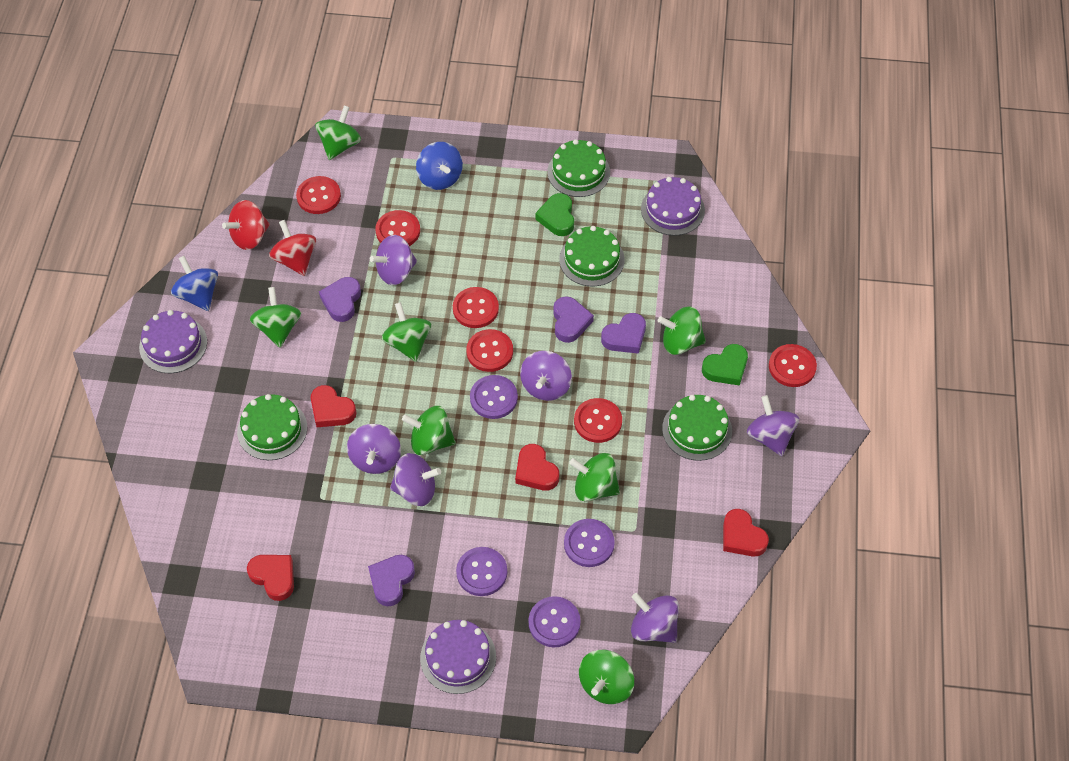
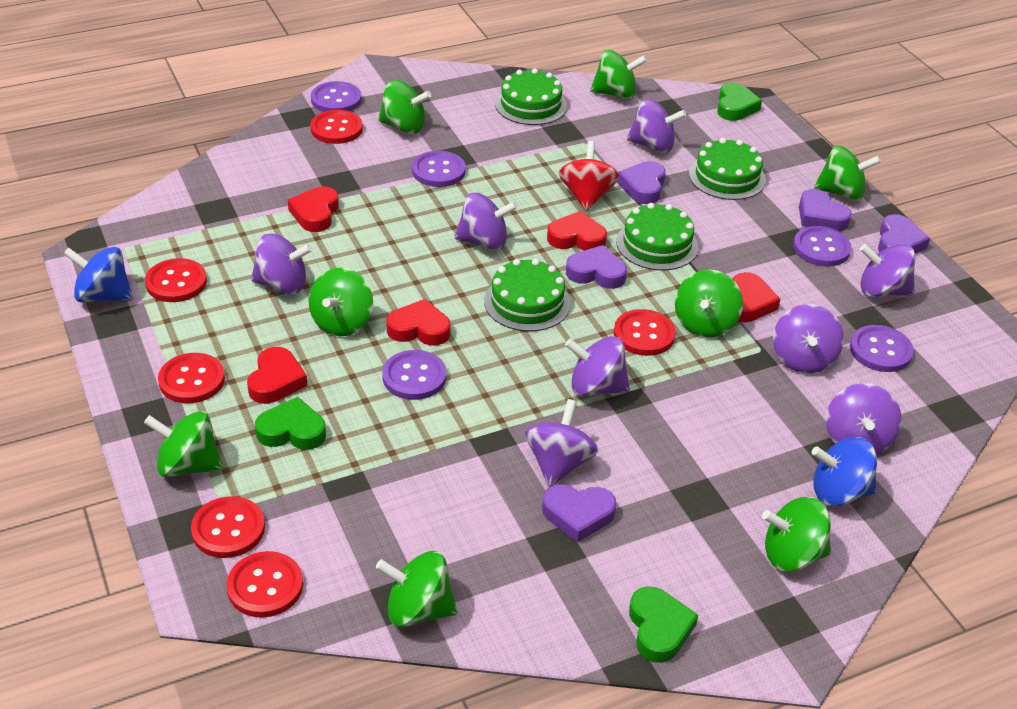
green heart: [535,193,574,236] [702,344,748,386] = 2 -> [255,397,326,450] [629,586,698,663] [717,83,762,121] = 3
green spinning top: [250,287,301,348] [315,105,361,160] [382,302,431,362] [402,406,456,455] [569,453,620,502] [579,650,634,704] [658,306,706,355] = 7 -> [144,411,223,477] [309,268,373,336] [376,551,458,627] [378,80,431,134] [590,50,647,99] [675,270,743,337] [762,497,831,571] [814,145,881,201] = 8
purple button: [456,547,507,596] [470,375,518,419] [528,596,581,647] [564,519,615,567] = 4 -> [311,81,362,112] [382,350,446,400] [412,151,466,187] [793,226,851,267] [850,325,914,372] = 5
purple cake: [139,310,207,373] [420,620,496,694] [641,177,705,236] = 3 -> none = 0
purple heart: [319,277,361,322] [368,555,415,606] [553,296,594,343] [601,313,646,354] = 4 -> [542,484,617,542] [566,245,627,289] [617,161,666,204] [799,189,852,231] [878,214,930,254] = 5
purple spinning top: [347,424,401,474] [370,235,417,285] [390,453,441,506] [520,351,572,401] [631,593,679,643] [747,395,799,456] = 6 -> [251,233,313,294] [454,192,517,250] [525,399,598,487] [565,336,630,396] [627,99,687,153] [773,304,844,373] [826,383,902,454] [860,244,915,297] = 8
red heart: [247,555,294,601] [311,385,356,427] [515,444,559,491] [723,509,769,556] = 4 -> [247,347,307,404] [288,187,339,232] [386,299,450,346] [547,211,607,251] [733,272,780,322] = 5
red spinning top: [222,200,270,250] [269,220,316,276] = 2 -> [559,141,619,211] = 1

